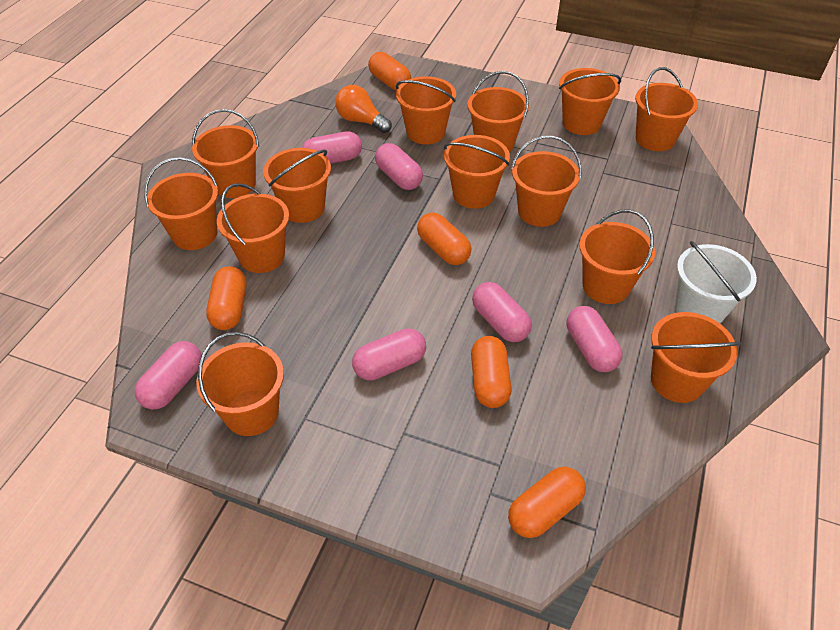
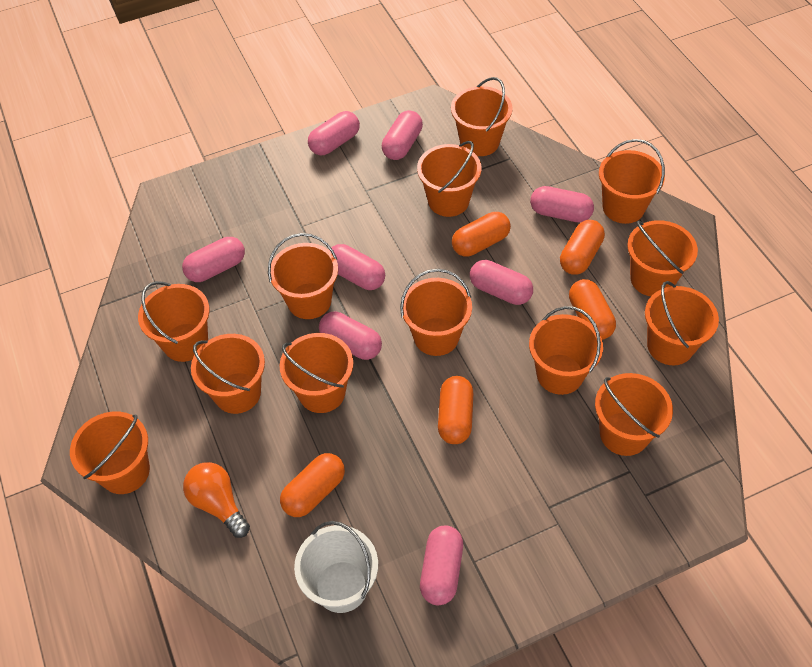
pink capsule: [135,341,201,409] [302,131,362,164] [352,328,426,380] [375,143,423,190] [472,282,532,342] [567,306,623,372] = 6 -> [182,237,245,282] [308,111,360,155] [319,312,382,360] [329,244,385,290] [382,110,423,160] [420,525,463,605] [470,260,533,305] [530,186,594,222] = 8

